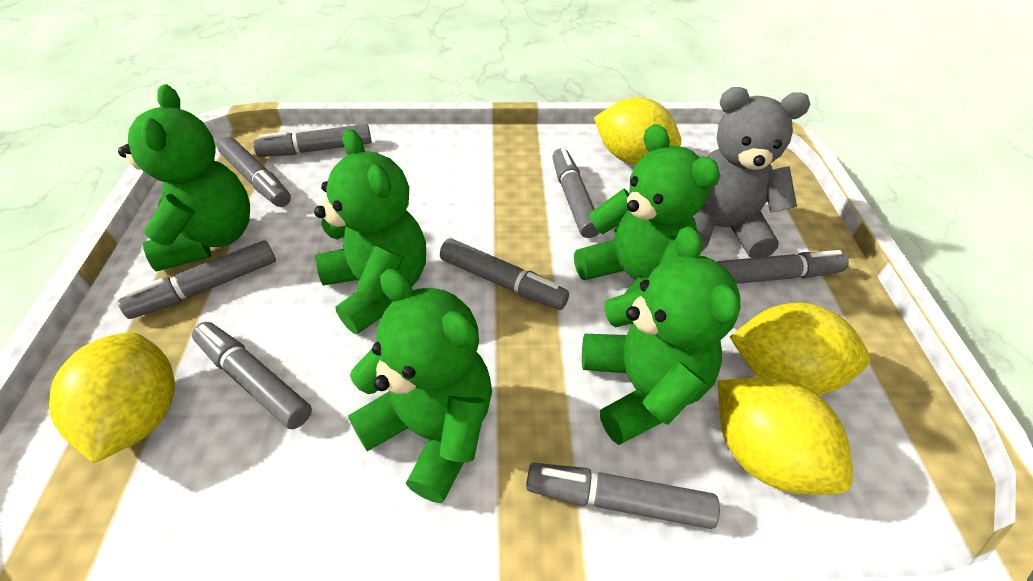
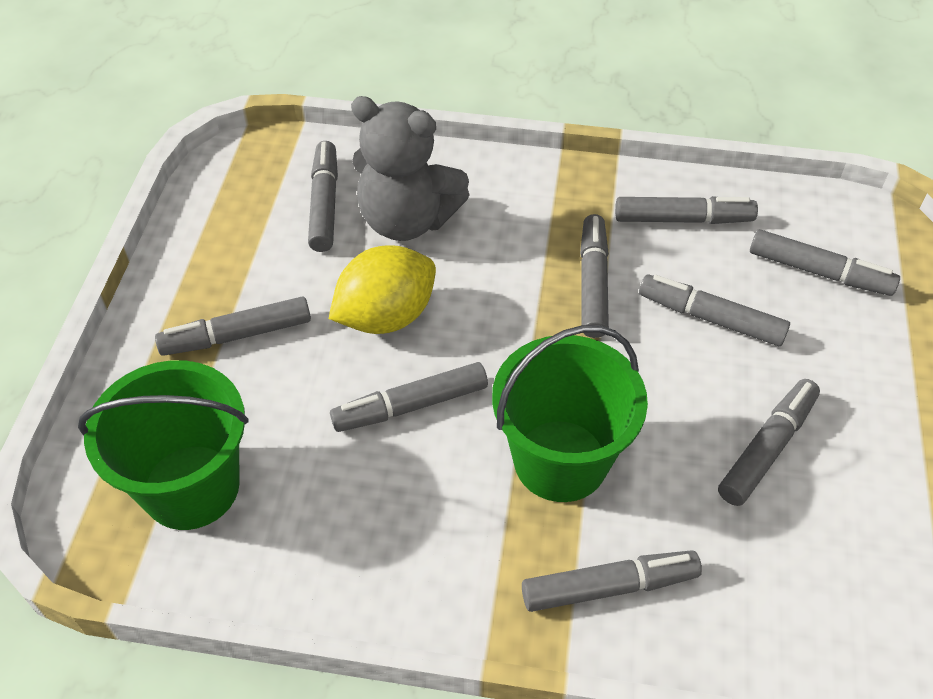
green bucket: none = 0 -> [78,360,248,530] [492,325,648,502] = 2
green teddy bear: [118,84,250,272] [314,129,426,334] [348,269,492,503] [574,124,720,294] [582,226,741,445] = 5 -> none = 0
grey marker: [118,240,276,319] [192,322,312,429] [217,137,291,207] [253,124,372,157] [440,238,569,310] [526,463,720,529] [552,148,600,238] [716,250,849,284] = 8 -> [155,297,311,356] [308,141,338,252] [330,362,488,432] [522,550,702,612] [580,214,609,338] [615,196,758,224] [639,274,790,346] [718,379,820,506] [750,229,900,296] = 9
yellow lemon: [49,332,175,463] [594,98,681,164] [718,377,853,495] [730,303,870,395] = 4 -> [329,245,436,334] = 1

